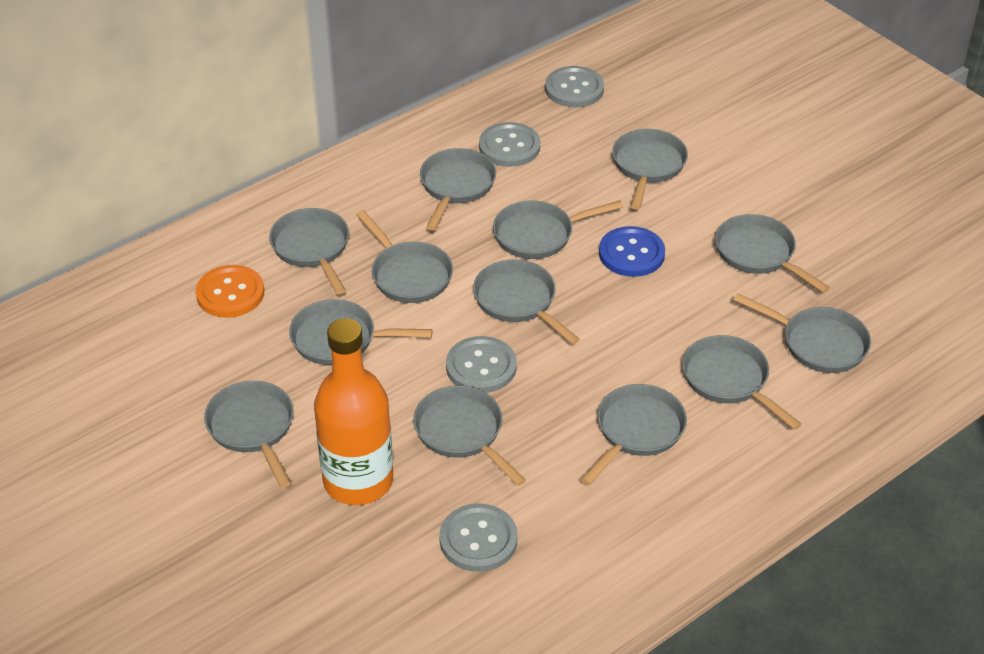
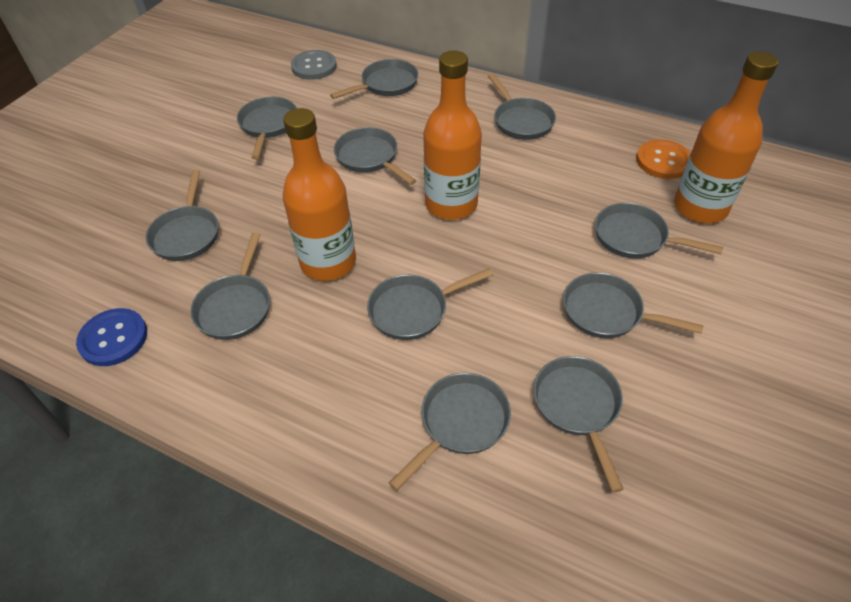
grey button: [439,503,518,572] [446,336,517,393] [479,122,540,167] [545,66,604,107] = 4 -> [291,50,337,80] = 1
grey pan: [204,381,294,488] [269,208,349,295] [289,299,433,365] [356,210,453,303] [413,386,526,486] [420,148,496,230] [473,259,580,345] [493,200,623,259] [581,384,687,486] [612,129,688,209] [682,335,802,430] [715,214,830,293] [733,293,871,373] = 13 -> [146,170,218,261] [190,232,270,340] [237,97,297,160] [330,59,418,99] [334,127,417,185] [367,268,493,340] [389,373,511,491] [488,74,556,140] [533,356,624,492] [563,273,704,338] [595,203,723,258] = 11
orange bottle: [314,318,393,505] = 1 -> [283,108,356,281] [423,50,482,220] [674,51,778,223] = 3

